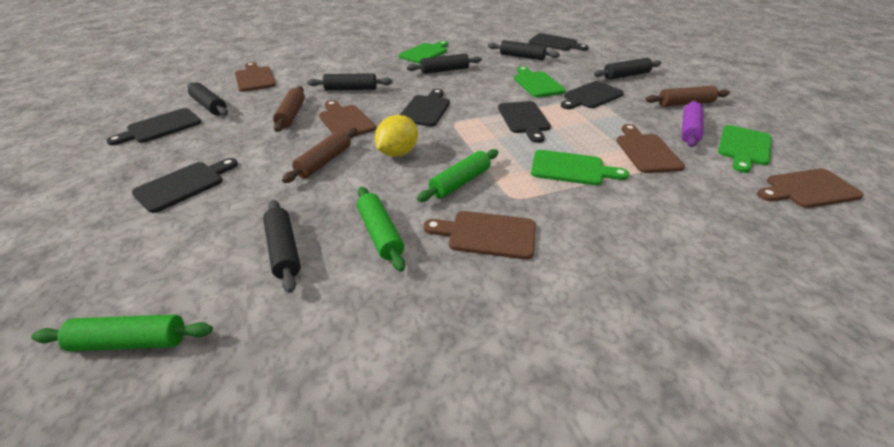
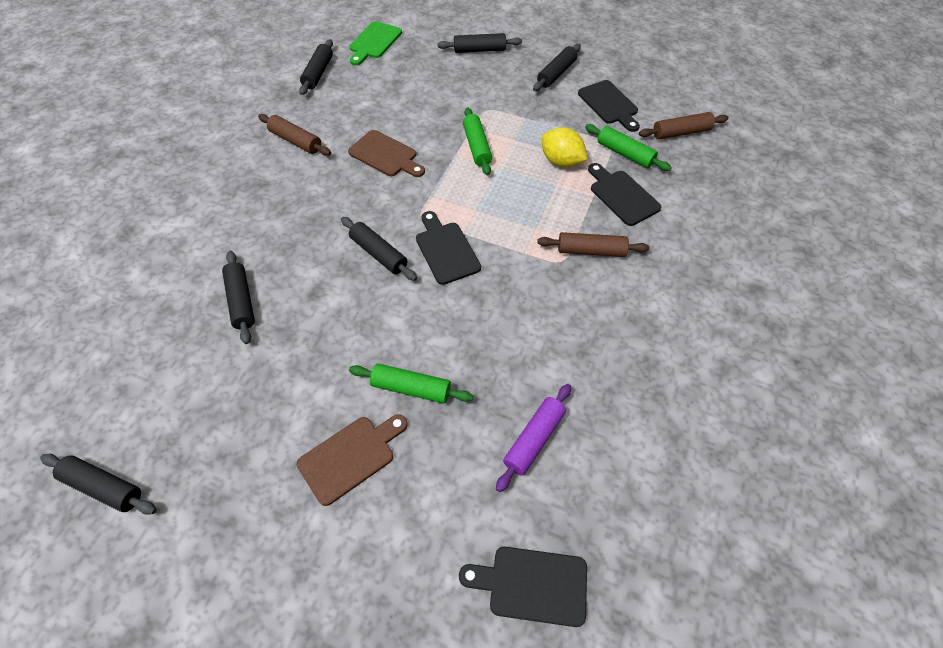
black cutting board: [106,108,201,145] [132,158,238,213] [400,89,450,126] [498,101,551,143] [529,33,589,51] [561,81,624,109] = 6 -> [416,211,481,285] [459,547,587,627] [578,80,640,132] [588,163,661,226] = 4
brown cutting board: [235,62,276,92] [319,100,376,136] [424,211,536,260] [616,124,685,173] [757,169,864,208] = 5 -> [297,414,408,506] [348,130,425,177] = 2
green cutting board: [399,41,448,64] [514,66,566,97] [531,150,629,186] [718,125,772,173] = 4 -> [349,21,402,65] = 1

